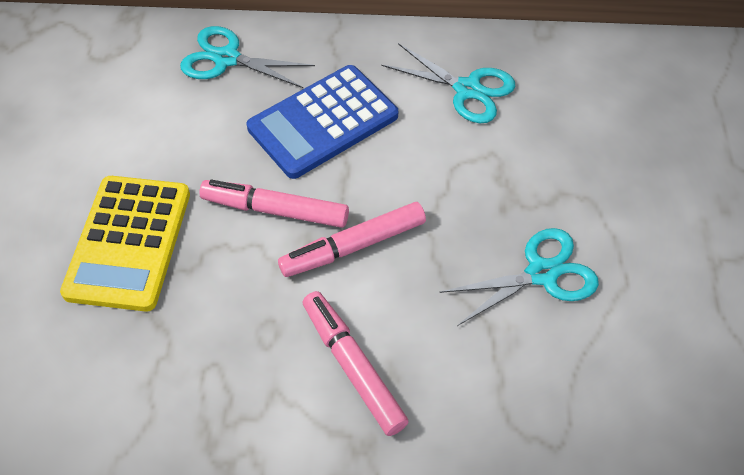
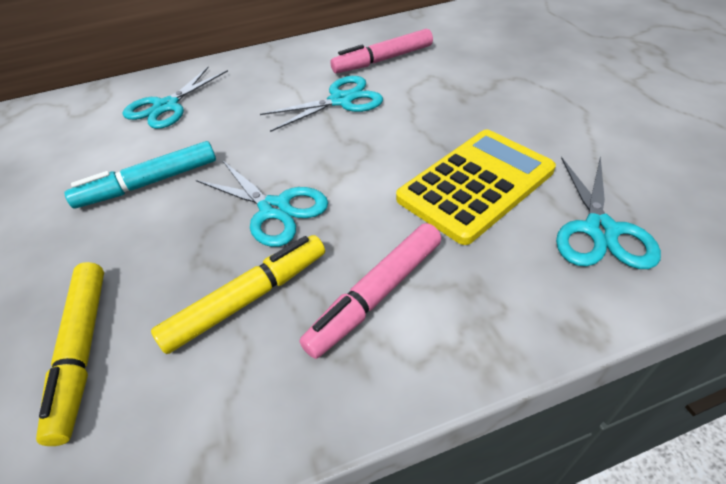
blue calculator: [247,65,398,179] = 1 -> none = 0
pink marker: [199,180,349,228] [278,202,426,277] [303,291,409,436] = 3 -> [299,223,441,359] [330,29,433,73] = 2
turquoise marker: none = 0 -> [65,141,216,208] = 1
turquoise scissors: [180,26,315,88] [381,43,515,123] [439,228,599,326] = 3 -> [123,67,228,129] [196,160,328,247] [260,76,383,132] [556,156,661,269] = 4
yellow marker: none = 0 -> [36,262,104,446] [151,235,325,354] = 2

